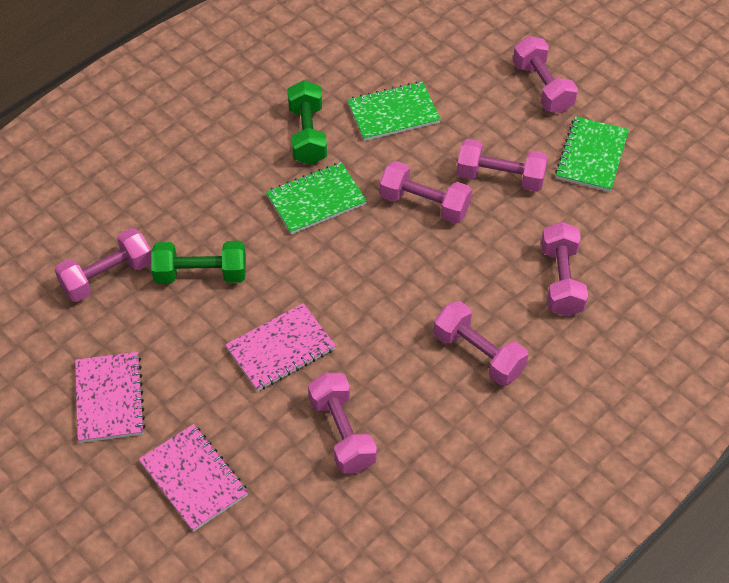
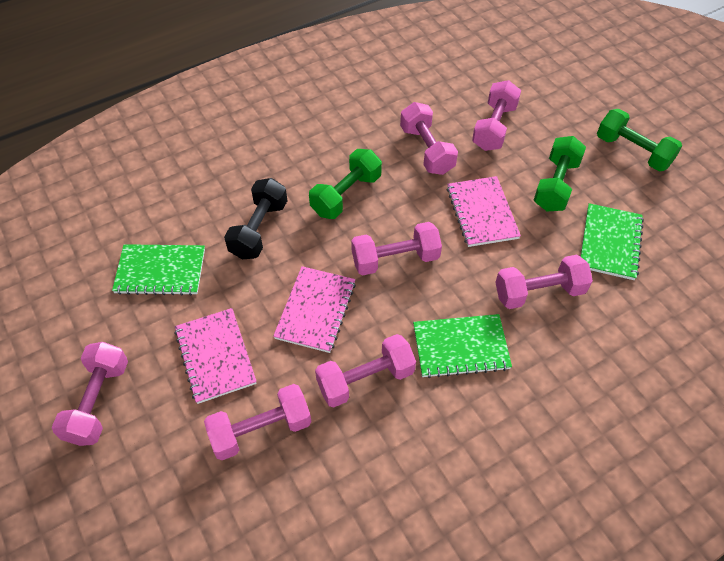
black dumbbell: none = 0 -> [224,178,287,259] = 1
green dumbbell: [151,241,246,284] [288,80,327,165] = 2 -> [309,149,382,219] [534,136,586,212] [597,109,682,171] = 3

